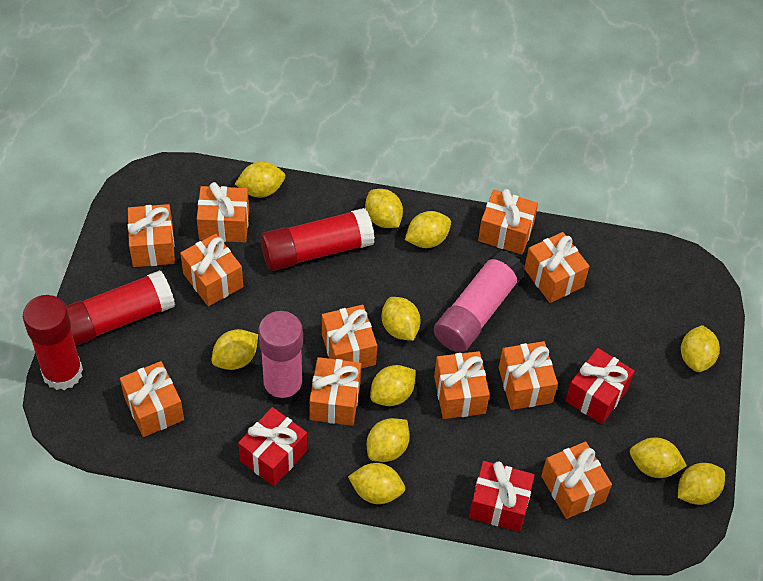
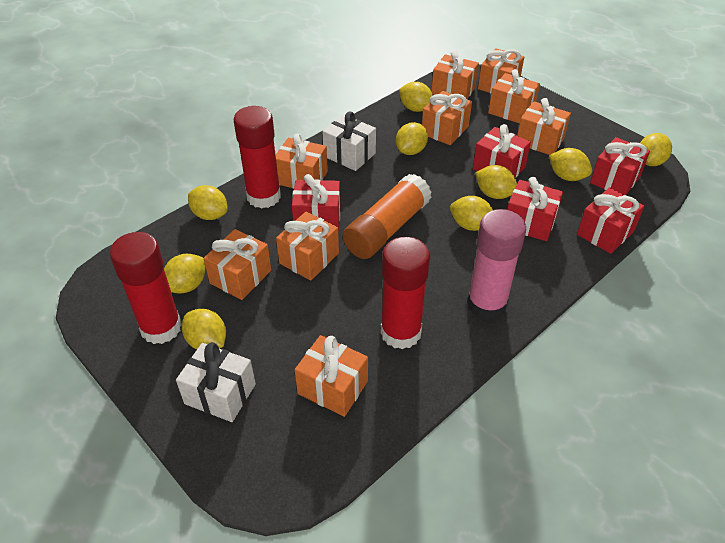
orange gift: [120,361,184,437] [128,204,175,267] [180,234,243,306] [197,182,249,242] [309,357,361,426] [322,305,377,368] [434,351,490,419] [478,189,538,255] [499,341,558,410] [524,232,590,303] [541,441,612,519] = 11 -> [204,229,271,300] [276,134,328,189] [276,212,339,281] [295,335,368,417] [422,91,472,145] [431,50,479,99] [478,48,524,93] [488,69,540,124] [517,98,571,155] = 9
orange glue stick: none = 0 -> [343,174,432,259] = 1
pink glue stick: [258,311,303,406] [434,249,525,353] = 2 -> [467,209,526,320] = 1
red gift: [238,407,307,486] [469,461,535,532] [565,348,635,424] = 3 -> [292,174,341,232] [473,124,531,178] [507,177,563,241] [577,188,644,254] [590,137,650,195] = 5
white gift: none = 0 -> [176,342,256,422] [322,111,376,171] = 2
yellow lemon: [212,329,258,370] [235,162,285,198] [348,463,405,504] [365,189,403,228] [367,418,410,462] [370,365,416,406] [382,297,421,341] [405,211,451,248] [630,437,687,478] [678,463,725,505] [681,325,720,372] = 11 -> [164,254,205,294] [182,309,226,349] [188,185,228,220] [396,122,428,155] [399,82,433,112] [450,196,493,231] [475,165,517,199] [549,148,592,181] [640,133,672,166] = 9

